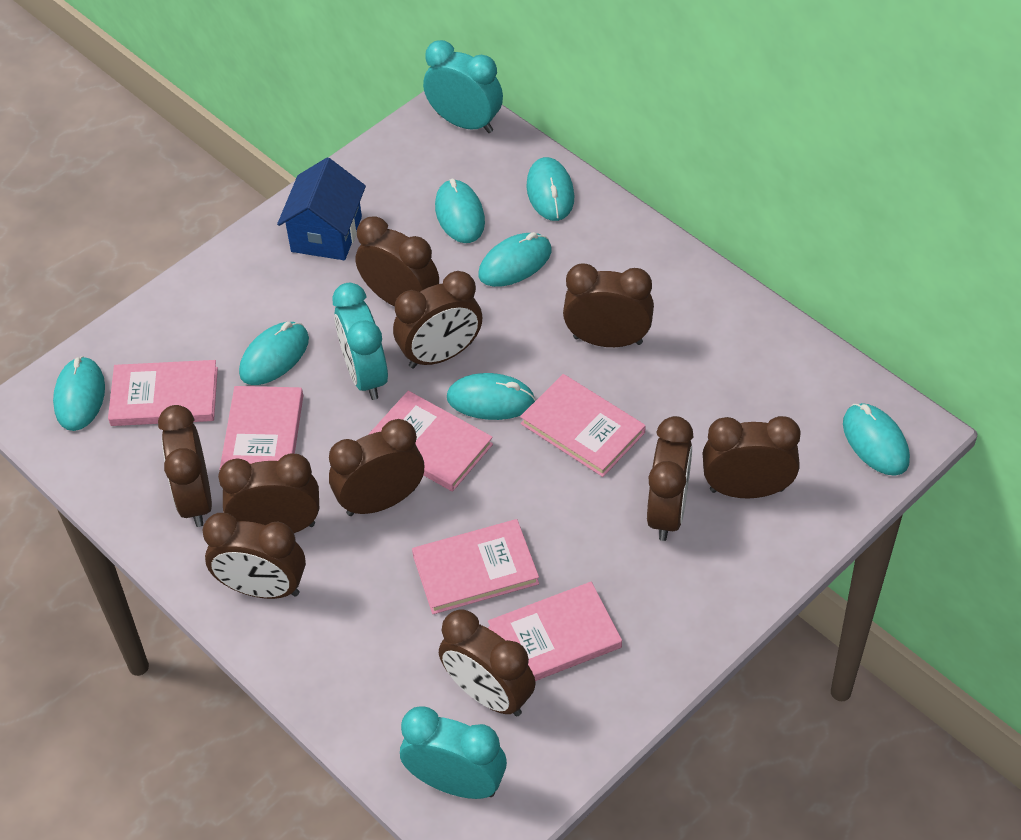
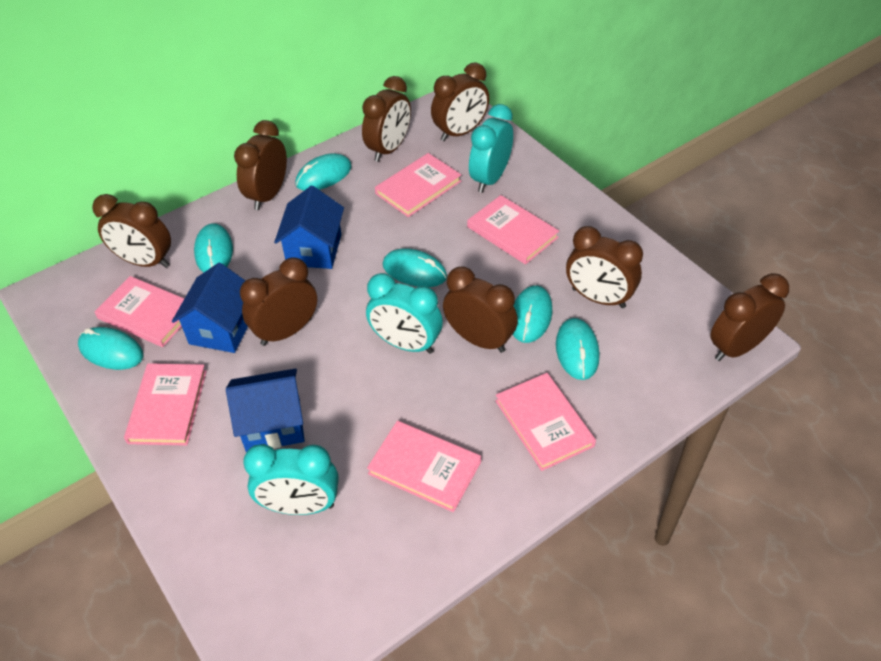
blue house: [277,158,366,260] = 1 -> [172,263,248,353] [226,368,305,452] [274,186,344,269] = 3
brown clock: [158,405,212,527] [202,513,306,599] [218,454,319,533] [329,419,424,516] [355,216,439,307] [393,271,482,368] [439,609,536,717] [563,263,654,347] [647,416,693,541] [703,416,801,498] = 10 -> [92,194,171,268] [234,120,287,210] [240,258,317,346] [362,76,411,162] [431,62,489,141] [443,266,518,353] [566,226,643,308] [710,273,789,361] = 8
turquoise mouse: [53,356,105,431] [239,322,309,385] [435,179,485,243] [447,373,536,420] [479,232,552,287] [526,157,574,221] [843,403,910,476] = 7 -> [78,327,143,370] [194,223,233,273] [295,153,352,191] [383,248,447,287] [513,285,552,343] [556,318,600,380] = 6

